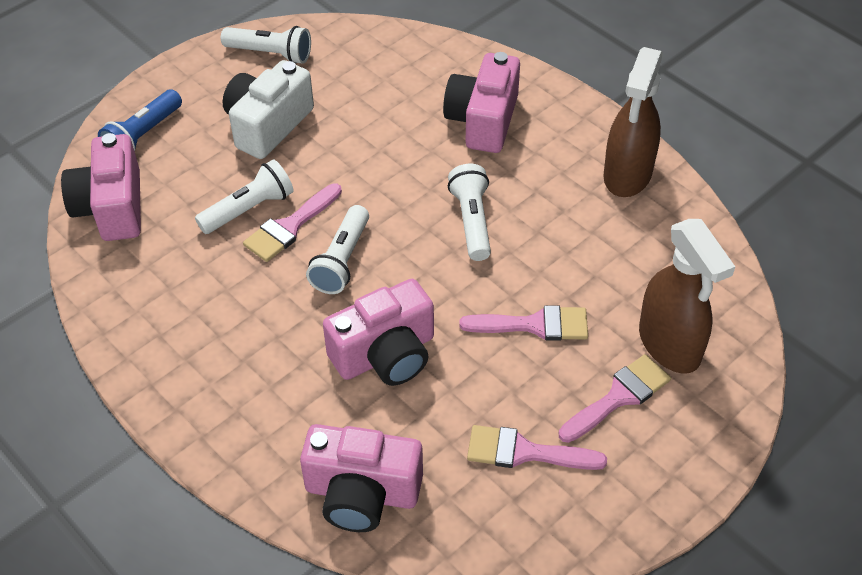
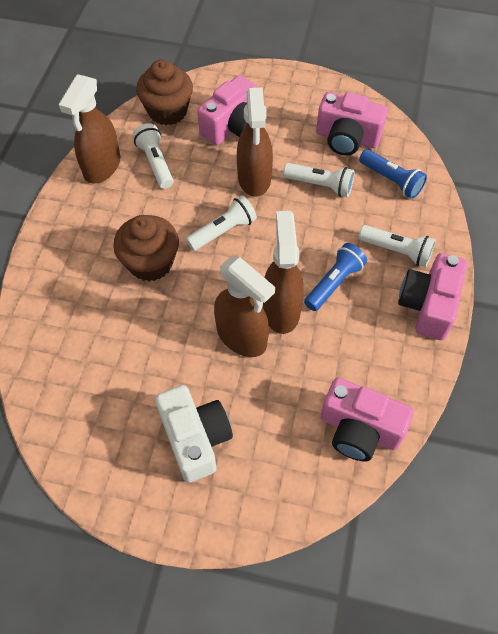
blue flashlight: [98,89,182,151] = 1 -> [304,243,367,311] [359,149,427,199] = 2
brown cupcake: none = 0 -> [113,215,179,281] [136,60,193,125] = 2
brown spray bottle: [603,47,663,197] [639,219,735,374] = 2 -> [59,74,120,184] [214,257,275,357] [237,87,273,196] [263,211,304,334] = 4
pink brush: [243,183,342,262] [459,305,588,341] [467,425,607,470] [559,354,671,443] = 4 -> none = 0

